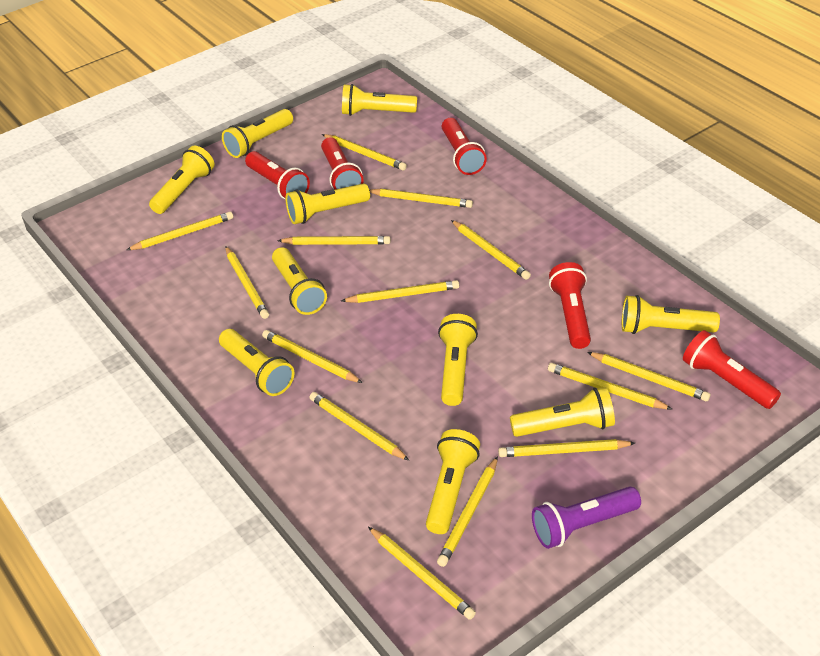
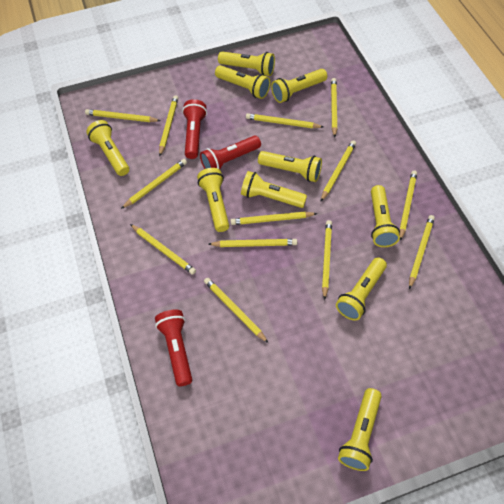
purple flashlight: [532,486,641,549] = 1 -> none = 0
red flashlight: [245,151,310,199] [321,137,364,190] [442,118,487,175] [549,262,591,349] [683,330,781,409] = 5 -> [155,309,192,386] [182,99,207,159] [200,136,261,169] = 3
yellow pencil: [126,211,233,250] [225,246,269,319] [262,330,363,383] [277,236,391,245] [309,392,409,461] [322,134,407,170] [341,280,459,303] [368,527,476,620] [369,189,473,208] [437,456,498,567] [451,220,531,280] [498,439,635,457] [548,363,673,410] [587,352,710,401] = 14 -> [85,109,161,122] [121,159,187,209] [130,224,196,275] [159,95,178,156] [204,278,268,343] [208,239,297,247] [230,212,318,225] [246,113,323,128] [321,140,356,201] [322,220,332,300] [331,78,337,137] [399,171,417,241] [409,215,435,289] = 13

